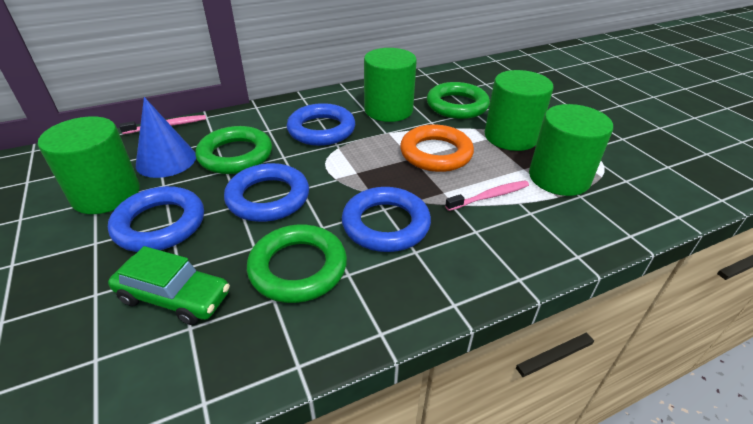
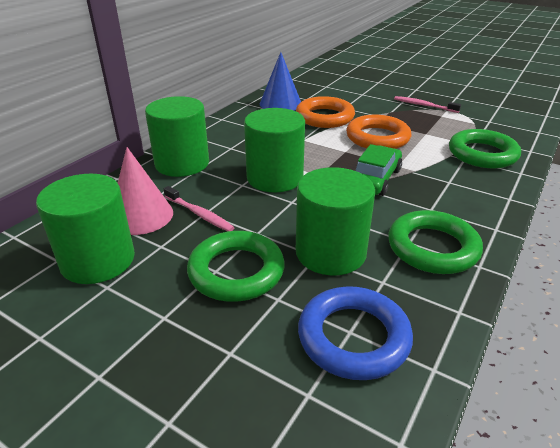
blue ring: [108,186,204,252] [224,163,309,222] [287,103,355,146] [342,187,431,252] = 4 -> [298,286,413,380] = 1
orange ring: [400,125,474,172] = 1 -> [296,96,355,128] [346,115,411,149] = 2
pink cone: none = 0 -> [118,147,173,235] = 1

